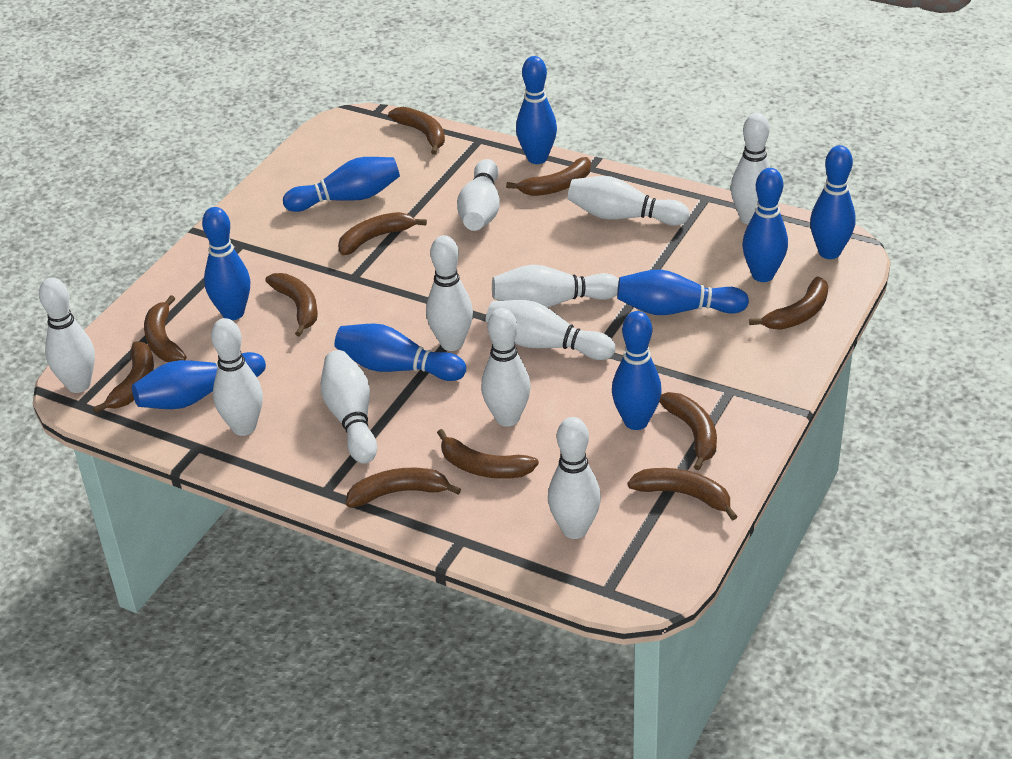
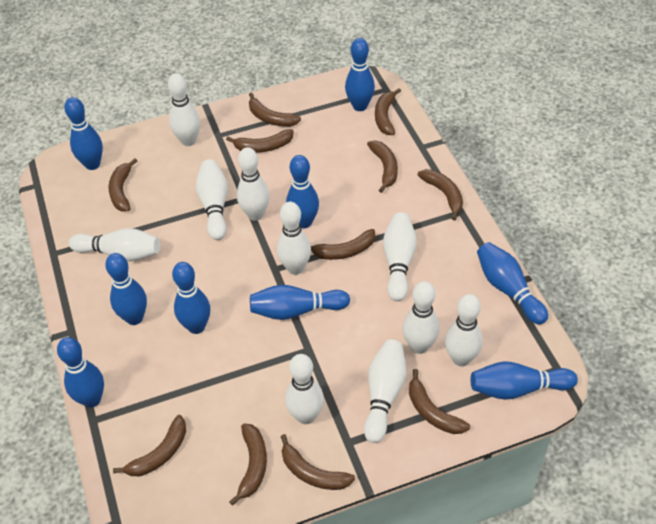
white bowling pin: [39,278,95,393] [211,318,263,436] [320,350,377,464] [426,235,473,351] [457,159,500,231] [481,308,531,427] [486,300,615,360] [492,265,619,308] [548,417,601,539] [568,176,689,226] [731,113,770,224] = 11 -> [69,228,160,261] [168,73,200,146] [196,159,228,240] [237,147,270,221] [277,202,311,275] [285,354,324,424] [364,340,406,443] [383,212,417,301] [403,281,440,354] [445,294,483,367] = 10

